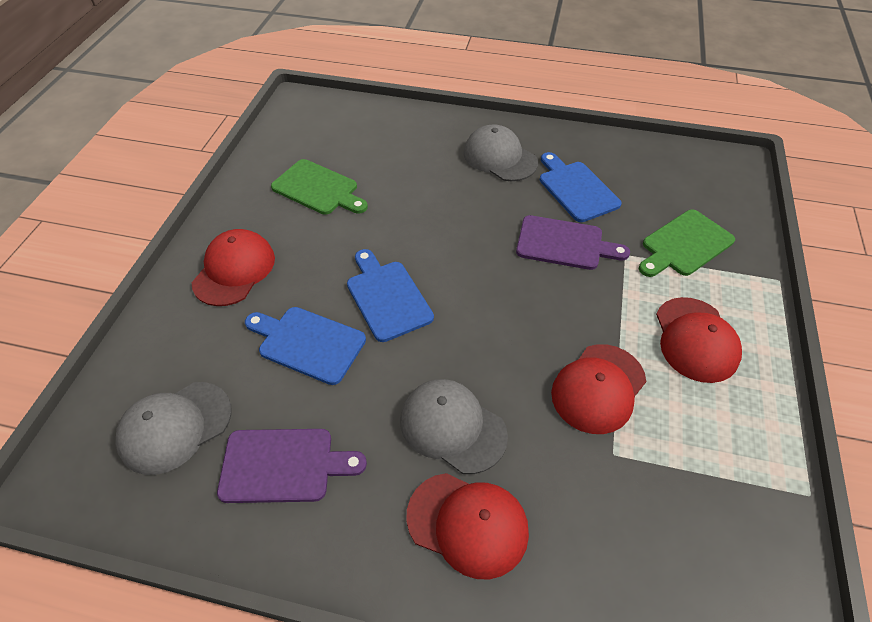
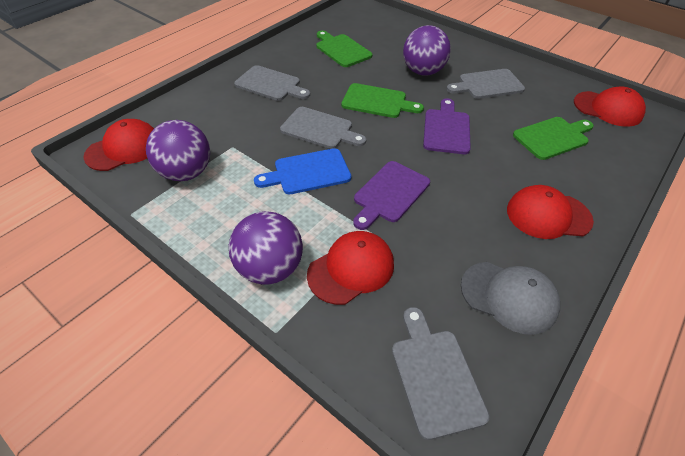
blue cutting board: [245,307,366,385] [347,249,434,342] [540,152,622,222] = 3 -> [254,148,351,194] = 1
green cutting board: [271,159,368,215] [639,209,735,277] = 2 -> [317,31,372,67] [341,83,424,118] [513,117,594,160] = 3
grey cap: [115,382,232,475] [400,379,508,474] [463,124,538,181] = 3 -> [461,262,560,335] = 1
grey cutting board: none = 0 -> [234,65,310,101] [280,107,366,149] [392,307,490,440] [447,69,525,99] = 4
purple ball: none = 0 -> [146,120,210,181] [229,211,303,285] [403,25,451,76] = 3

